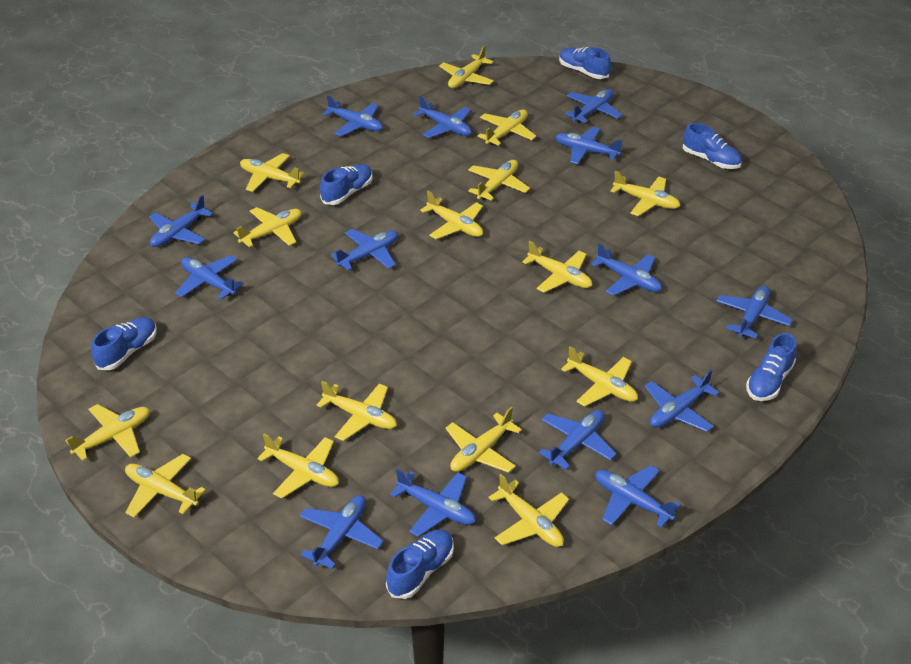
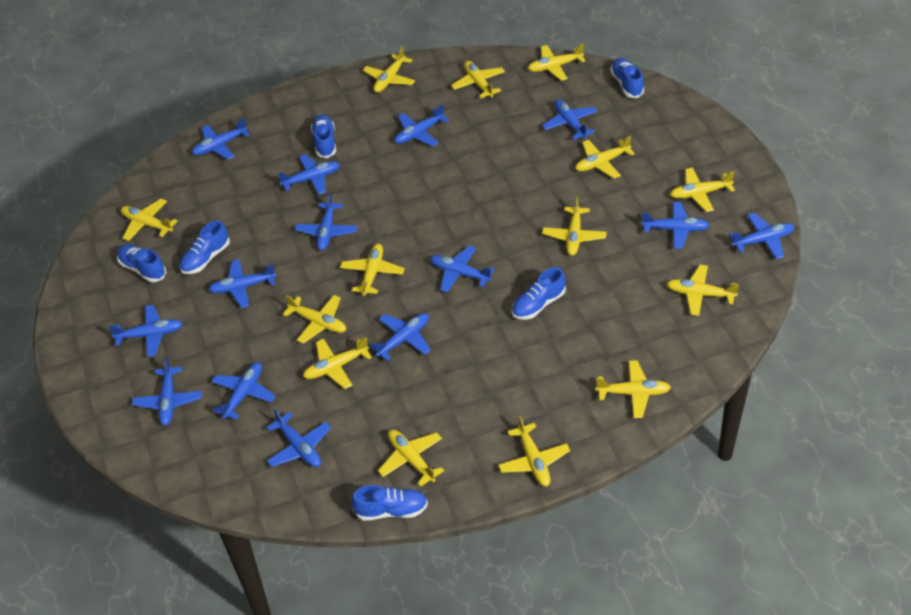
yellow plane: [65,404,150,461] [125,454,206,517] [233,207,302,247] [240,153,305,192] [257,434,339,499] [316,381,397,441] [420,191,483,239] [439,45,494,88] [445,407,522,473] [468,160,530,201] [478,109,537,146] [488,474,569,547] [522,241,592,293] [561,346,638,407] [610,171,680,216] = 15 -> [121,199,177,241] [283,295,346,344] [303,337,372,389] [340,244,405,296] [363,46,415,93] [378,430,444,487] [451,61,505,98] [498,416,570,486] [528,44,585,81] [542,197,607,256] [575,136,635,179] [596,360,671,418] [667,265,739,316] [670,168,735,212] = 14

